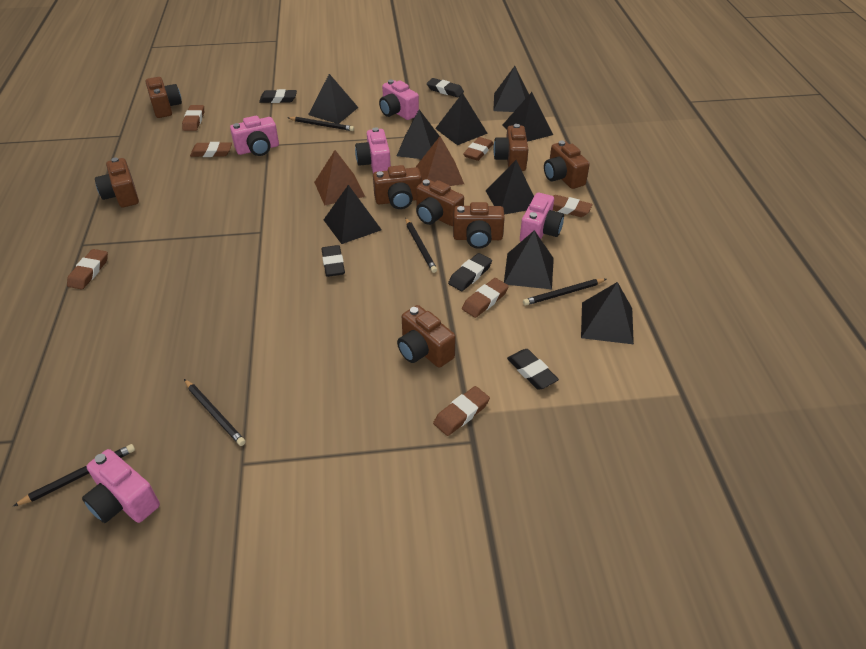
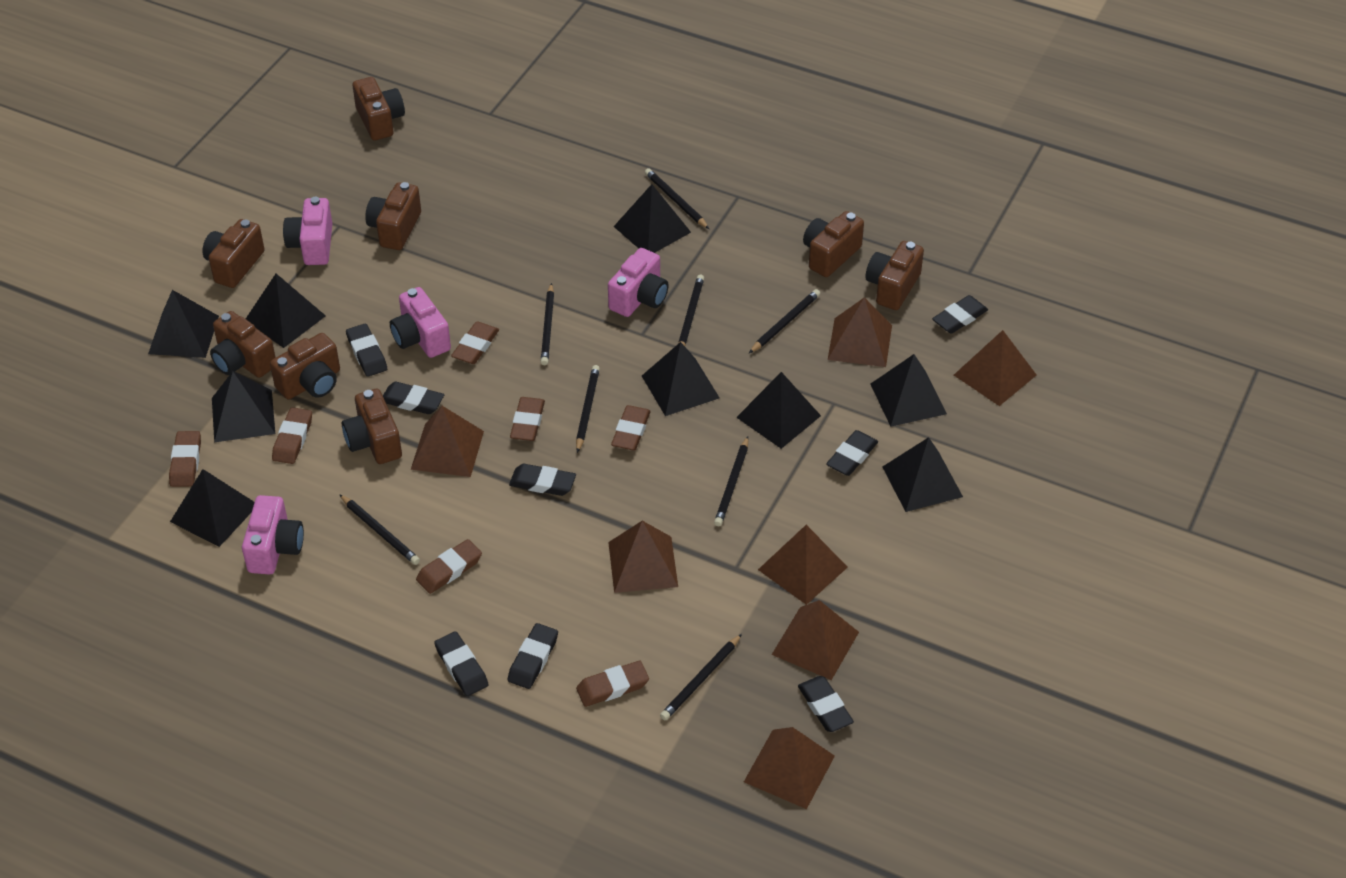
black eraser: [259,89,297,103] [322,245,345,277] [427,78,464,97] [448,253,492,291] [507,349,559,390] = 5 -> [346,324,387,377] [383,382,444,414] [434,631,489,696] [507,623,558,689] [509,464,576,496] [798,676,854,732] [826,430,878,476] [932,295,988,334] = 8
black pencil: [14,444,135,506] [184,379,246,446] [288,117,354,131] [405,218,437,273] [523,279,607,306] = 5 -> [339,494,420,565] [541,283,554,365] [576,365,600,453] [645,168,709,229] [660,634,742,720] [678,275,704,346] [714,436,748,526] [749,289,820,353] = 8
brown pyramid: [314,150,365,206] [416,136,464,186] = 2 -> [411,406,484,477] [608,521,678,593] [744,727,835,809] [758,525,848,605] [772,600,859,680] [828,297,892,367] [954,330,1036,406] = 7
pink camera: [82,449,160,523] [230,116,279,156] [355,127,391,173] [379,80,419,120] [520,193,564,241] = 5 -> [242,495,304,575] [283,197,332,265] [390,287,451,358] [608,248,669,317] = 4

